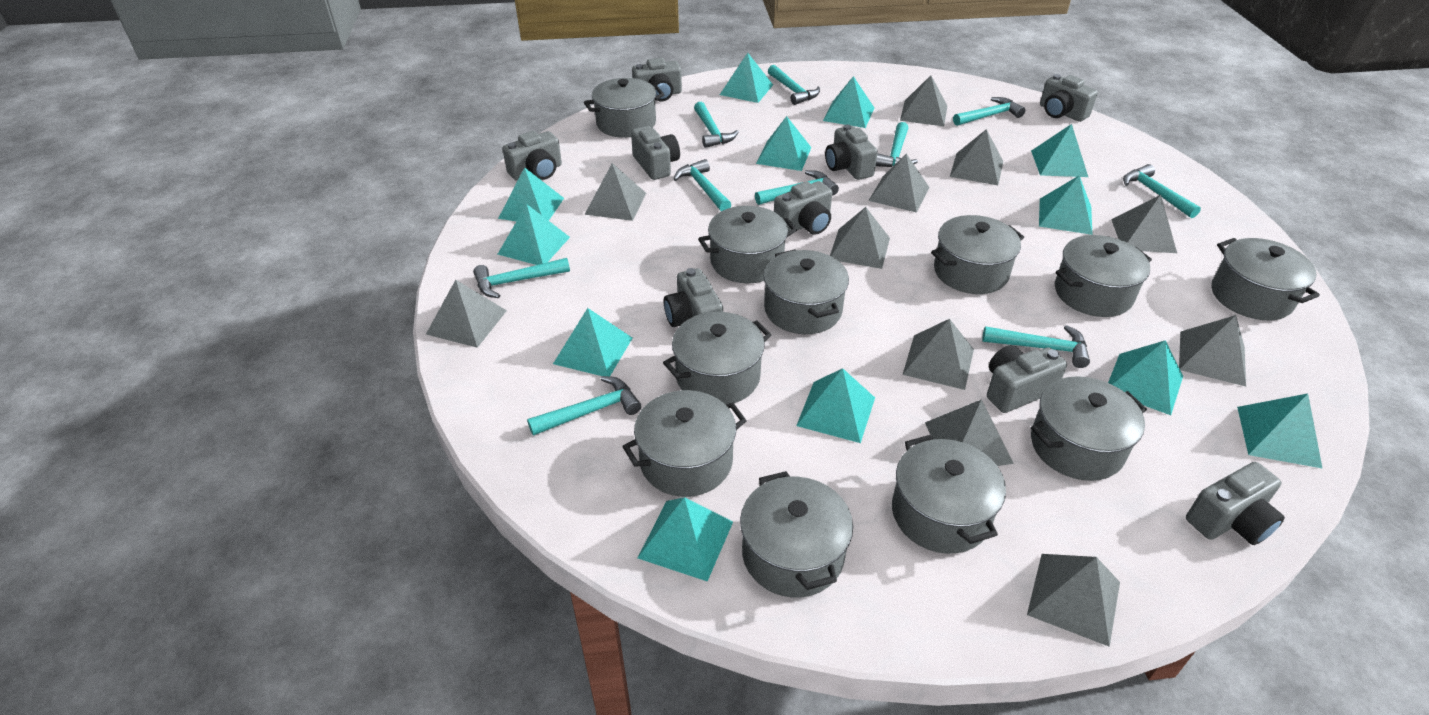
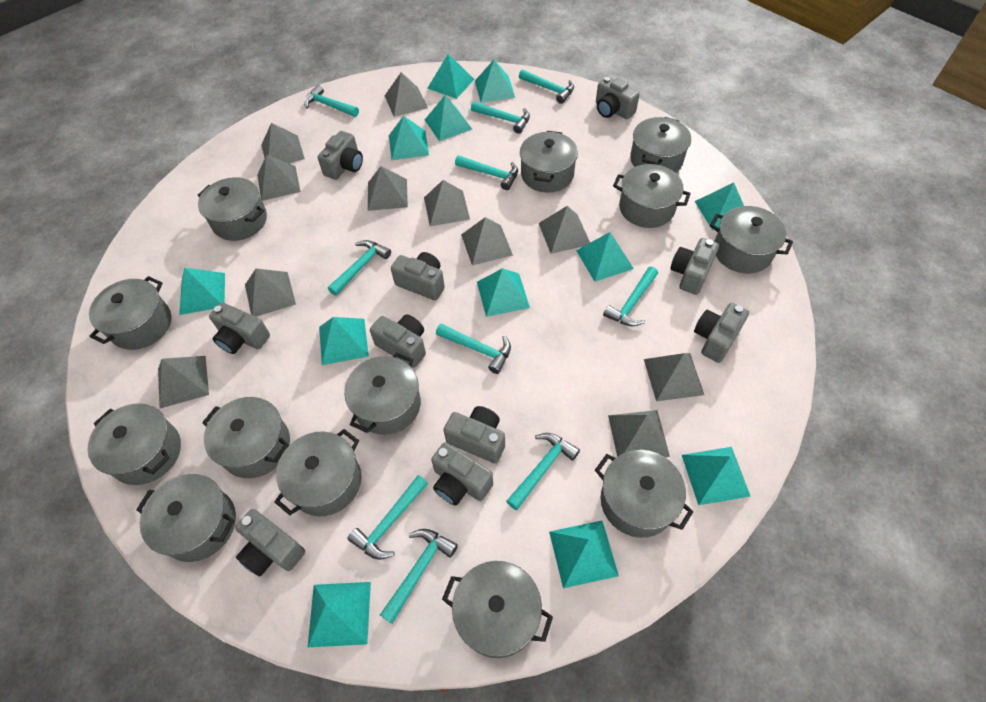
grey camera: [502,131,562,180] [631,126,680,180] [632,58,682,101] [664,268,723,327] [774,181,832,235] [825,124,878,180] [987,345,1067,413] [1040,74,1098,122] [1186,462,1285,545] = 9 -> [209,302,270,354] [235,509,305,577] [317,131,363,180] [370,315,426,368] [391,252,445,300] [431,442,493,506] [444,406,505,463] [596,77,640,119] [670,238,719,295] [694,303,749,363] = 10
grey pot: [584,78,664,138] [622,390,747,497] [663,312,772,405] [698,206,797,283] [740,471,853,597] [764,249,849,334] [892,435,1006,554] [931,215,1024,294] [1031,376,1147,481] [1055,235,1152,317] [1211,238,1320,321] = 11 -> [87,403,181,485] [89,276,171,350] [136,474,236,562] [198,177,267,241] [202,397,290,478] [274,429,361,516] [344,352,421,435] [442,561,553,658] [520,131,578,193] [595,450,693,538] [613,164,691,228] [630,117,691,173] [710,206,793,273] = 13

